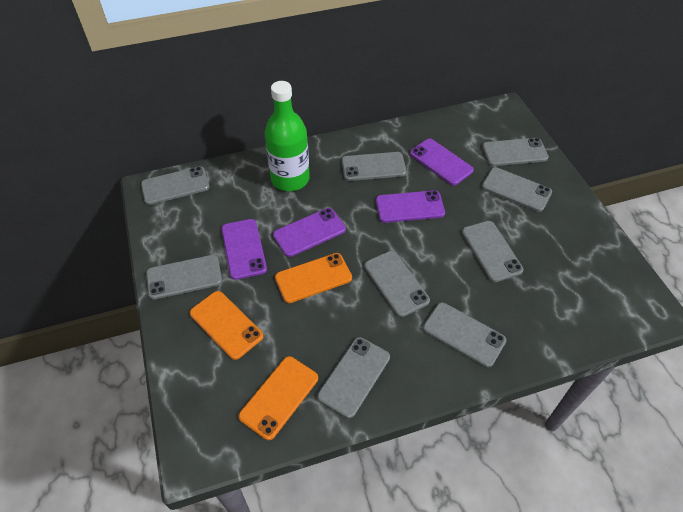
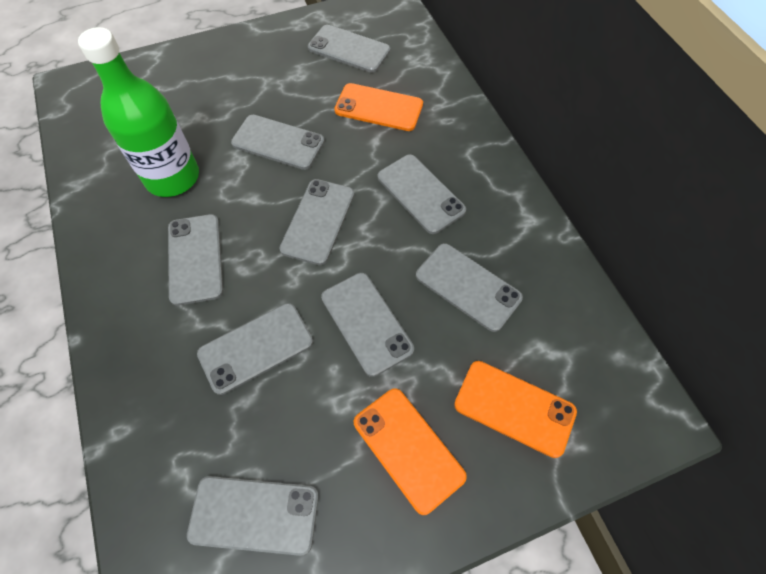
purple phone: [221,219,267,280] [273,208,346,257] [376,190,445,223] [410,138,474,185] = 4 -> none = 0

